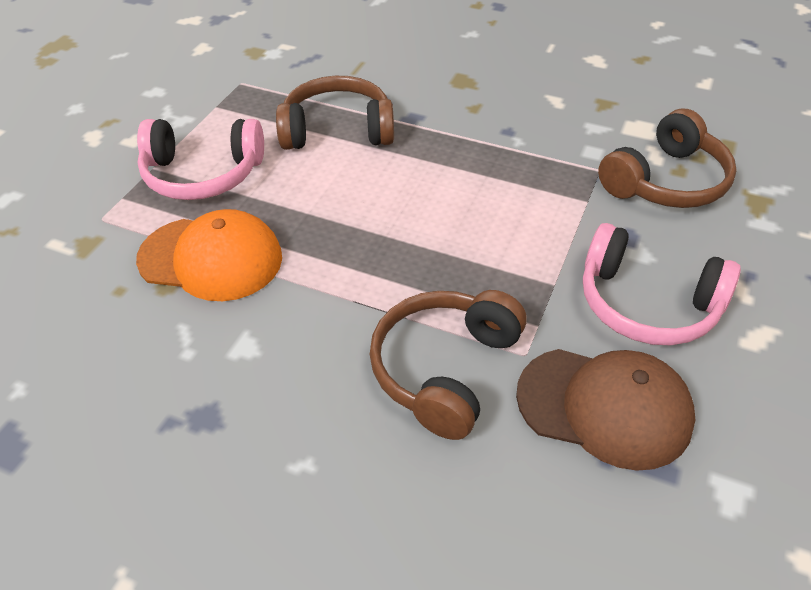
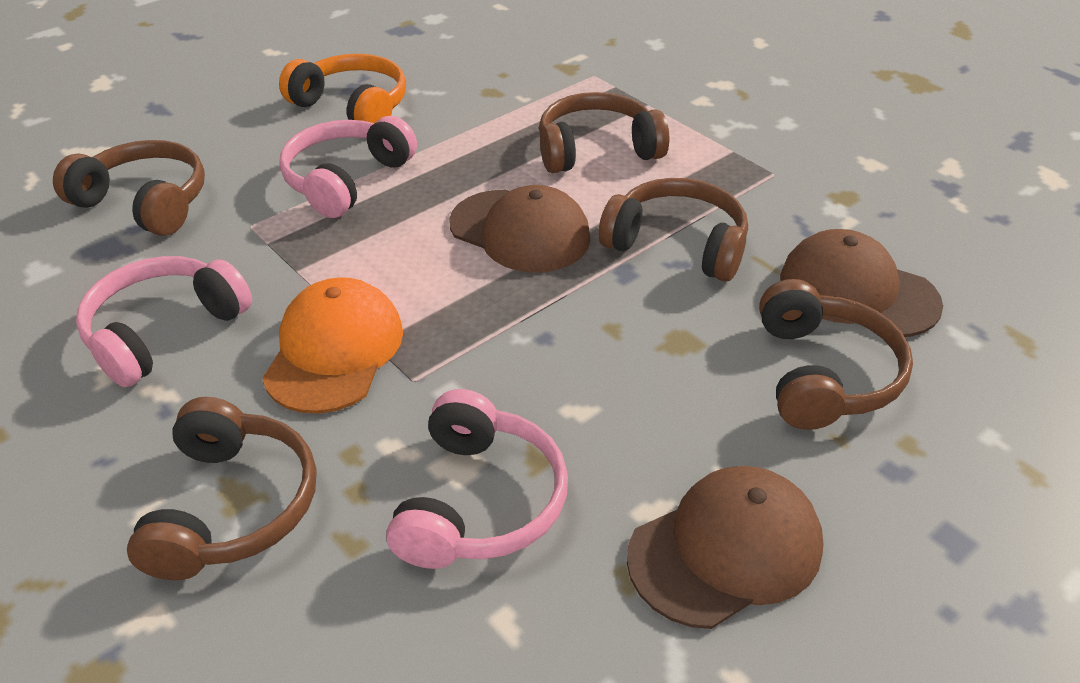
brown cap: [516,349,695,471] = 1 -> [449,185,591,273] [627,466,824,629] [780,229,943,337] = 3
brown headphones: [276,76,394,150] [370,290,527,440] [598,109,737,208] = 3 -> [53,140,205,236] [127,397,316,580] [539,92,670,173] [599,178,748,281] [759,279,913,430] = 5
orange headphones: none = 0 -> [279,54,406,123] = 1
pink headphones: [137,119,264,200] [583,223,741,345] = 2 -> [76,256,252,387] [279,116,417,218] [386,389,568,569] = 3

